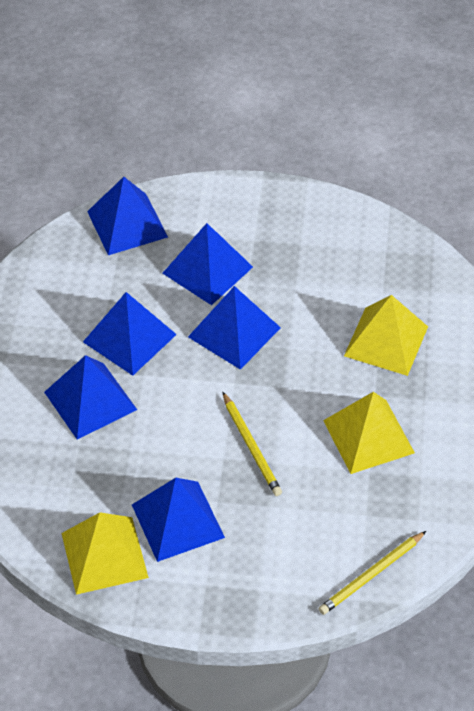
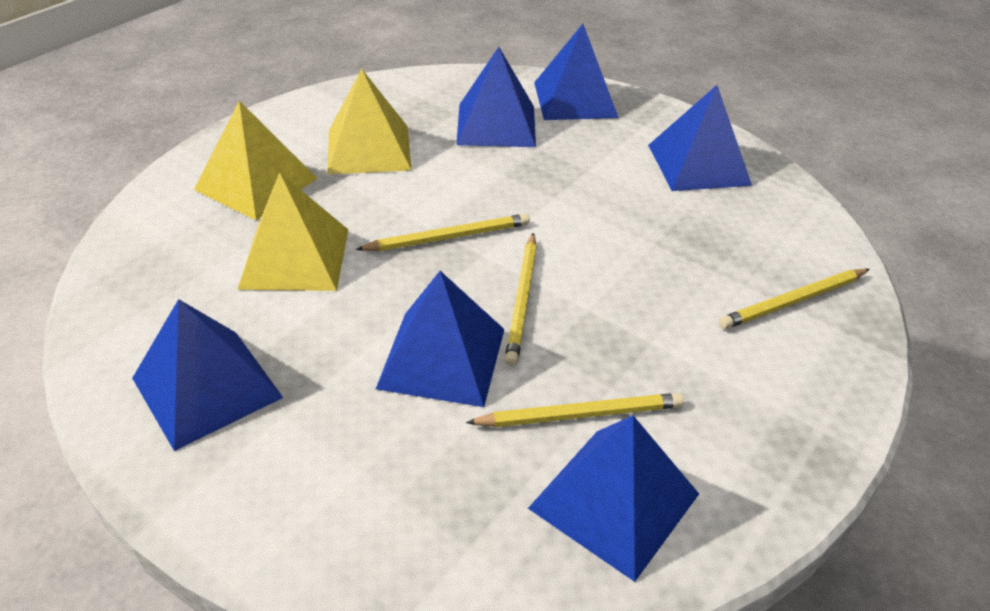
yellow pencil: [223,392,282,496] [318,531,426,615] = 2 -> [355,214,530,251] [466,393,684,427] [505,233,537,366] [719,268,870,329] = 4

